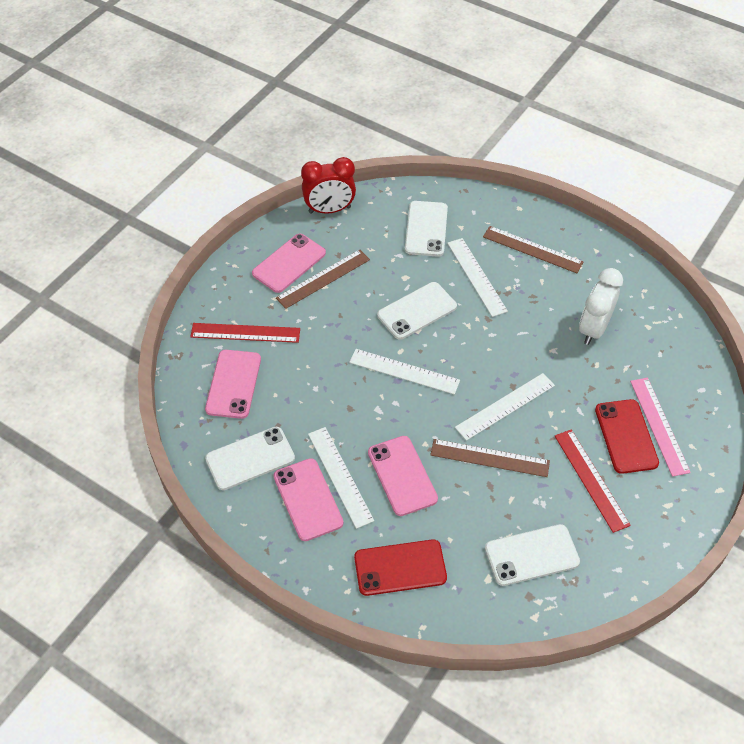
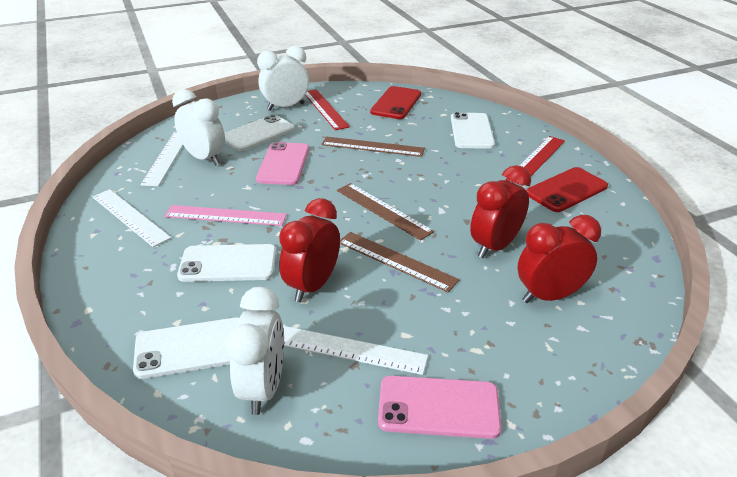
pink phone: [205,350,261,419] [252,234,326,293] [273,458,343,541] [368,436,438,516] = 4 -> [256,142,309,185] [378,376,501,439] = 2
red clock: [301,157,356,214] = 1 -> [279,198,340,302] [470,165,531,258] [518,215,601,303] = 3
white clock: [579,268,623,345] = 1 -> [172,89,225,165] [226,287,284,415] [257,46,309,111] = 3
white ruler: [308,427,374,529] [349,349,460,395] [447,238,508,317] [455,373,555,441] = 4 -> [92,189,171,247] [140,132,183,186] [283,326,428,375] = 3

